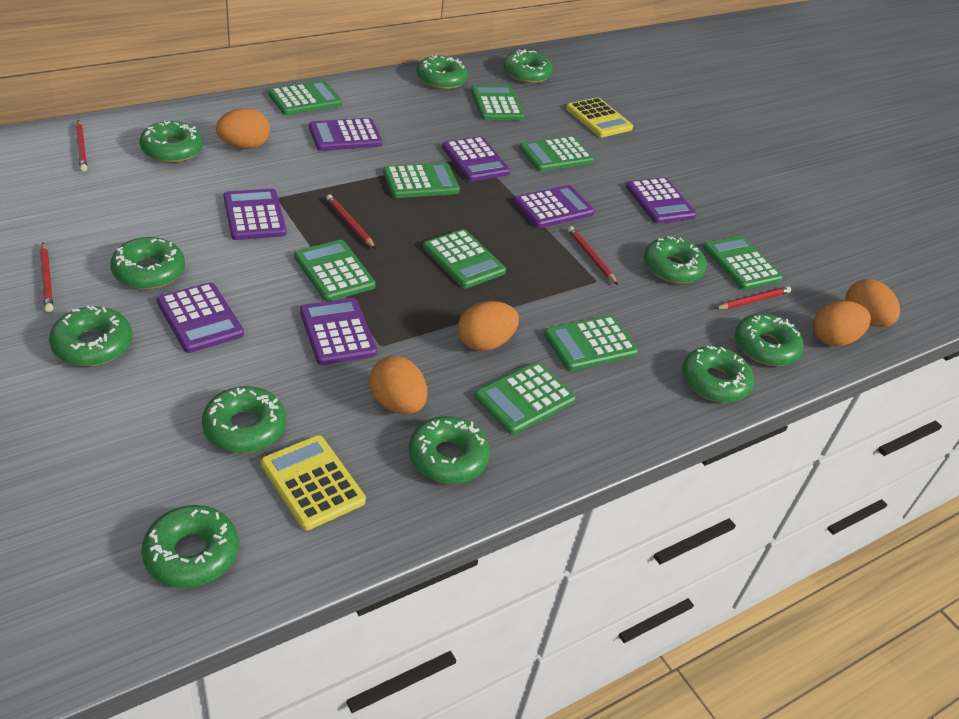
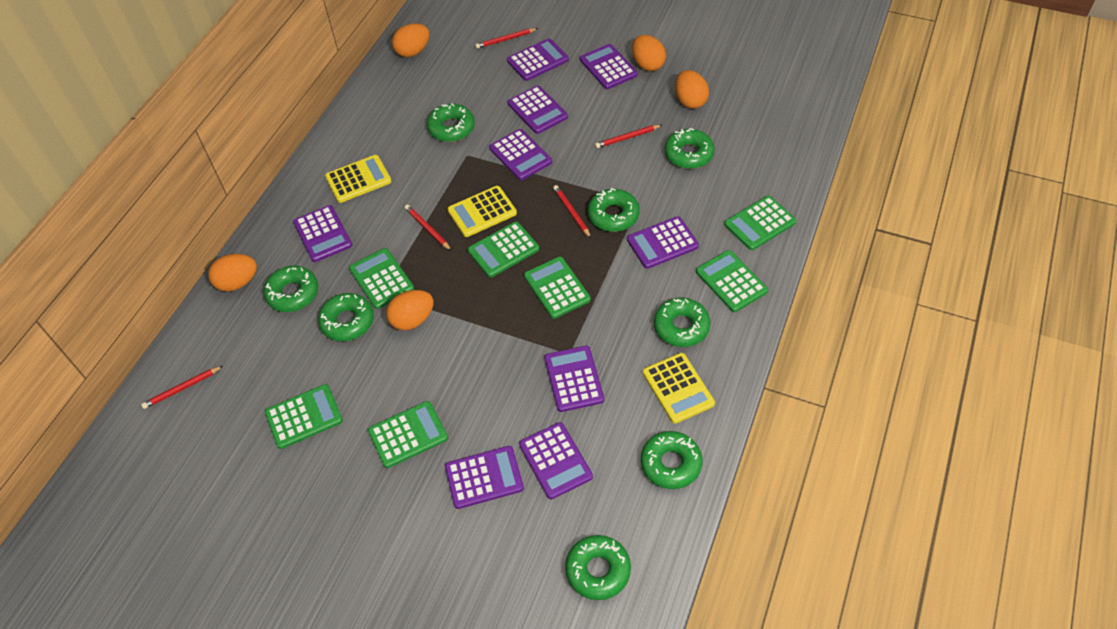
green calculator: [268,80,342,115] [294,240,376,301] [383,163,460,198] [423,229,506,288] [471,85,524,121] [474,362,576,434] [519,136,594,172] [544,315,638,371] [703,236,783,290] = 9 -> [265,384,343,449] [349,248,414,309] [368,401,448,468] [468,222,539,278] [524,257,591,319] [696,250,768,312] [724,196,796,250] = 7
green donut: [49,306,132,366] [110,237,185,289] [139,121,203,163] [142,505,238,588] [202,386,286,453] [409,416,490,484] [417,56,468,89] [503,49,553,83] [644,236,707,284] [682,346,754,403] [735,314,803,366] = 11 -> [263,265,318,312] [318,293,374,341] [427,104,475,142] [565,535,631,600] [588,188,640,232] [641,431,703,489] [654,297,711,347] [665,128,715,169] = 8
purple calculator: [157,282,244,353] [223,189,286,240] [300,298,377,365] [309,118,383,151] [442,136,510,181] [514,185,595,228] [626,177,697,224] = 7 -> [293,205,352,262] [445,446,524,509] [489,129,552,180] [507,38,569,81] [508,86,568,134] [519,422,593,500] [544,346,604,412] [580,44,637,89] [627,216,699,269] = 9
yellow calculator: [261,435,366,531] [566,97,633,137] = 2 -> [325,155,392,203] [448,186,517,237] [643,353,715,424] = 3

